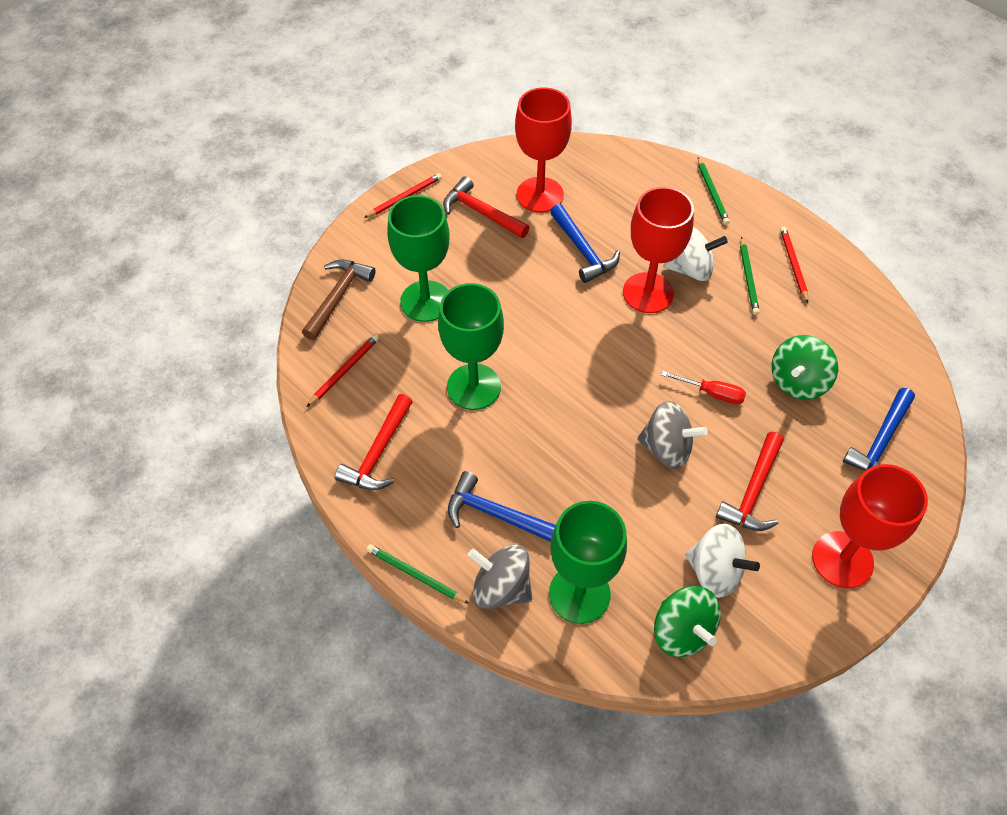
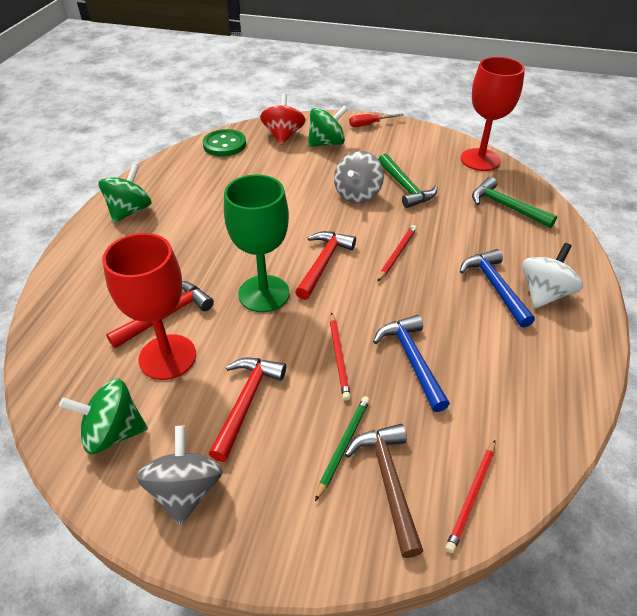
blue hammer: [448,471,556,542] [550,204,620,283] [843,388,915,471] = 3 -> [373,315,450,412] [460,249,535,328] = 2
green button: none = 0 -> [203,129,246,157] = 1
green goblet: [387,195,450,322] [438,283,504,410] [549,501,627,624] = 3 -> [224,175,290,312] = 1
green hammer: none = 0 -> [378,154,437,208] [472,177,557,228] = 2
green pencil: [366,544,470,604] [698,157,730,225] [740,237,760,315] = 3 -> [315,396,370,501] = 1
green spinning top: [654,586,721,657] [772,335,838,400] = 2 -> [59,379,148,454] [99,164,151,223] [308,105,348,147] = 3
red goblet: [515,87,572,213] [623,187,694,313] [812,464,928,588] = 3 -> [102,233,196,380] [461,57,525,171] = 2
red spinning top: none = 0 -> [260,94,305,145] = 1
white spinning top: [663,227,728,281] [686,524,760,598] = 2 -> [522,243,583,309] = 1

